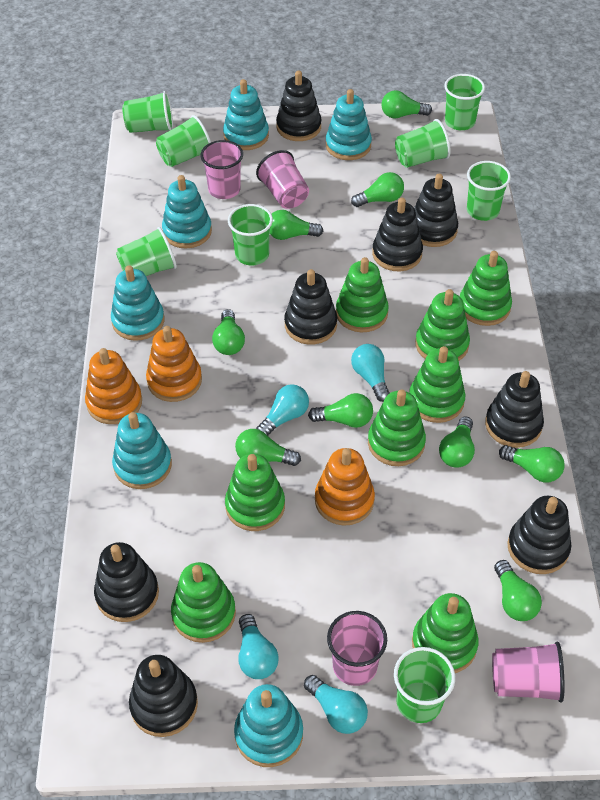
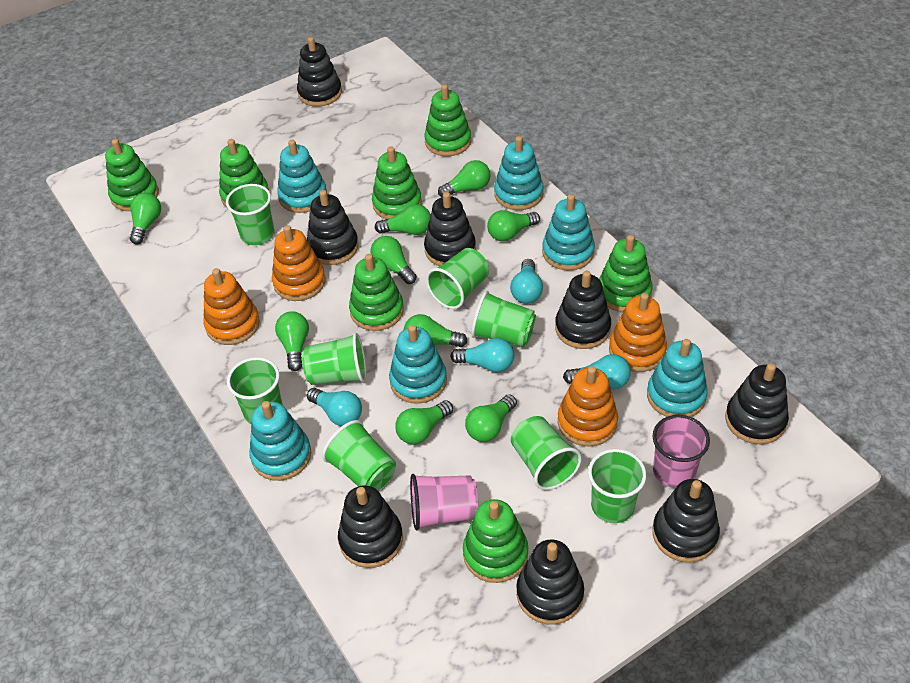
green stacking toy: [171,562,236,643] [225,454,285,531] [336,257,389,332] [368,389,426,466] [409,346,466,423] [412,593,479,673] [415,289,470,361] [460,251,512,326] = 8 -> [105,139,159,211] [219,139,269,208] [349,254,404,331] [372,146,422,219] [424,84,471,156] [463,499,528,583] [599,235,653,312] = 7
orange stacking toy: [85,348,142,424] [146,326,202,402] [315,448,375,526] = 3 -> [204,268,260,345] [272,225,326,301] [558,366,618,447] [609,293,667,372] = 4
pink cup: [200,140,243,199] [256,150,309,209] [327,611,387,686] [492,642,565,703] = 4 -> [410,474,478,531] [652,415,710,488] = 2

